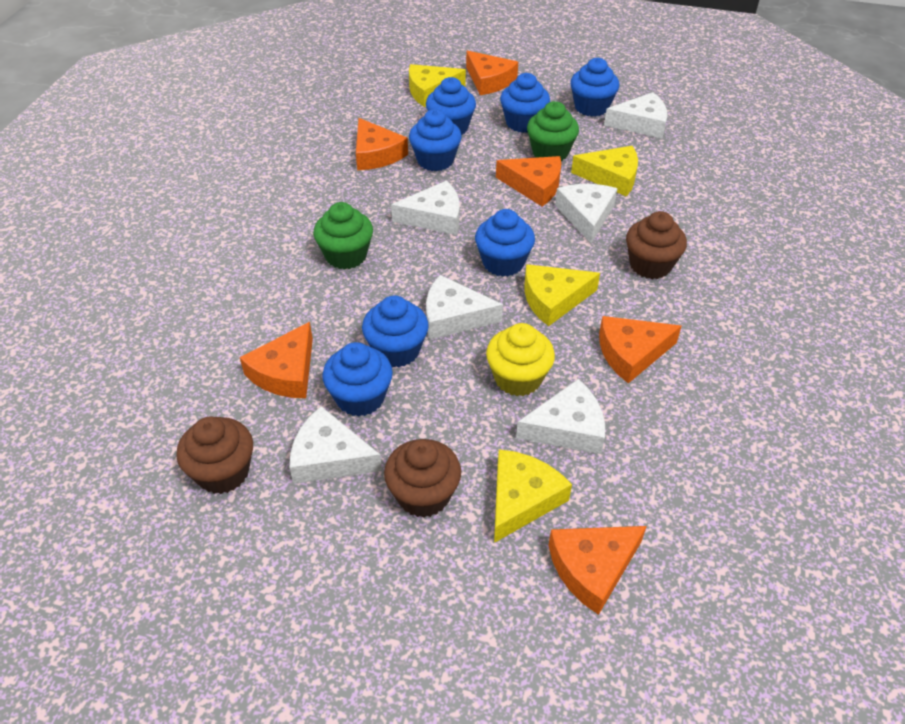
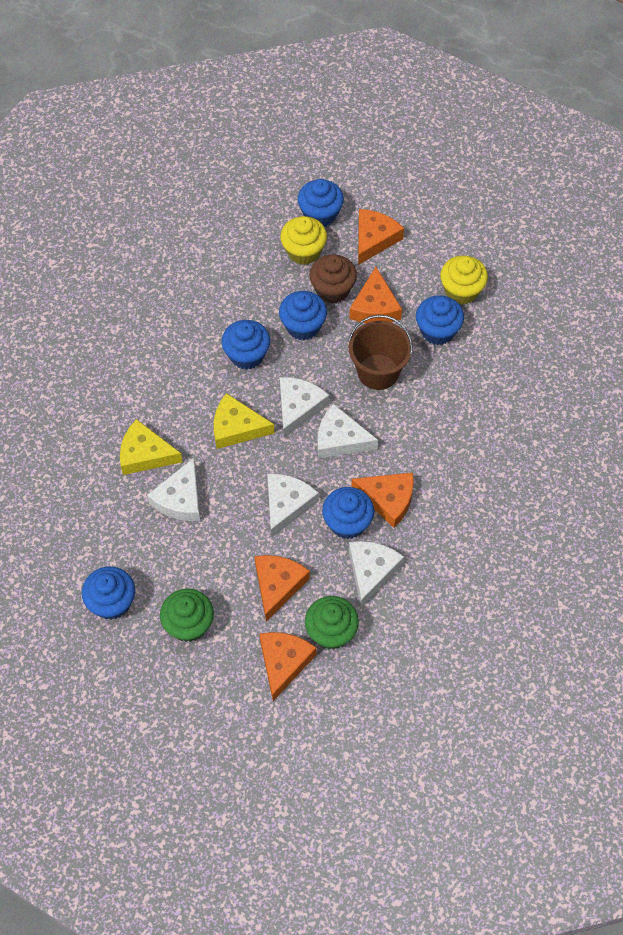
blue cupcake: [322,342,393,417] [362,295,429,367] [409,109,462,171] [426,77,476,135] [475,209,535,277] [500,73,550,133] [570,58,619,117] = 7 -> [82,566,135,620] [222,320,270,370] [279,291,327,340] [298,179,344,227] [322,487,374,539] [416,295,464,345] = 6
brown bucket: none = 0 -> [349,315,413,390] = 1
brown cupcake: [176,416,253,494] [384,439,461,518] [626,211,687,279] = 3 -> [309,254,357,304] = 1
orange cheese: [240,322,313,398] [356,118,408,170] [466,51,518,95] [496,156,561,206] [548,526,647,615] [599,316,682,383] = 6 -> [255,555,310,622] [260,632,317,701] [349,267,402,323] [351,473,414,528] [358,209,404,265] = 5
white cheese: [290,406,382,484] [391,180,460,235] [426,275,503,339] [516,379,605,454] [555,184,618,243] [604,92,668,138] = 6 -> [147,458,200,521] [267,474,319,538] [280,377,329,438] [317,404,378,459] [349,541,404,607] = 5
yellow cheese: [409,64,466,107] [494,449,572,543] [524,264,600,326] [571,146,638,197] = 4 -> [120,419,183,475] [214,393,274,449] = 2
yellow cupcake: [486,323,555,396] = 1 -> [280,216,327,265] [440,255,488,305] = 2

